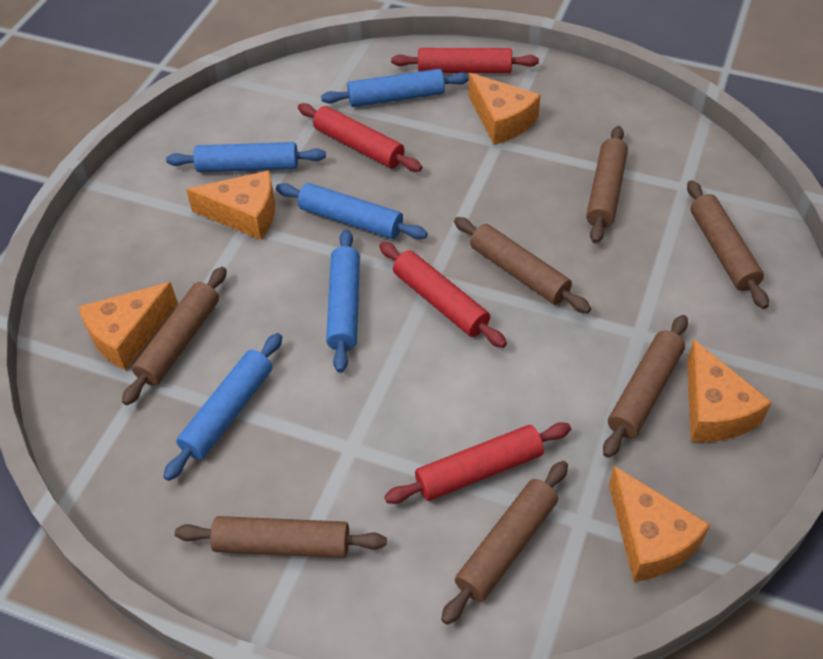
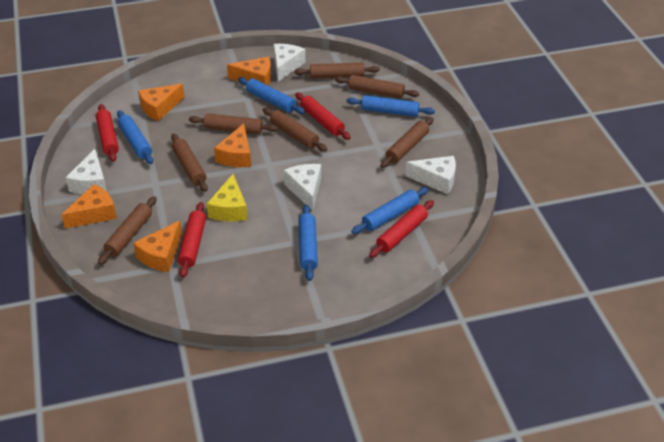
white cheese: none = 0 -> [65,149,107,194] [273,44,305,81] [284,164,321,211] [405,156,456,194] = 4
yellow cheese: none = 0 -> [207,174,248,221] = 1

